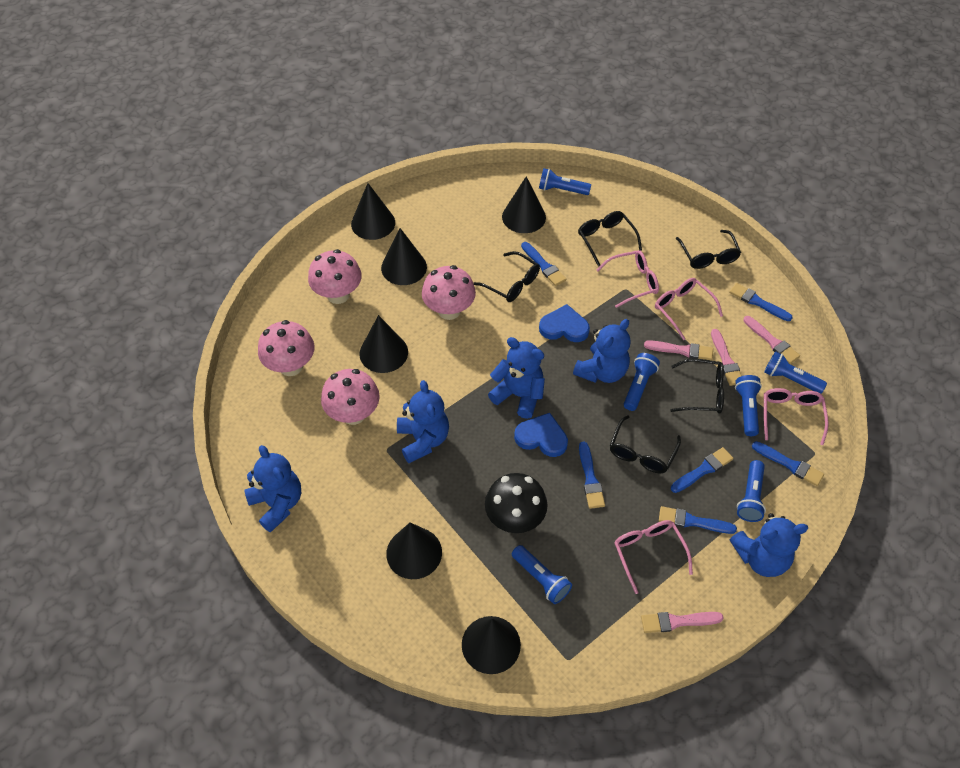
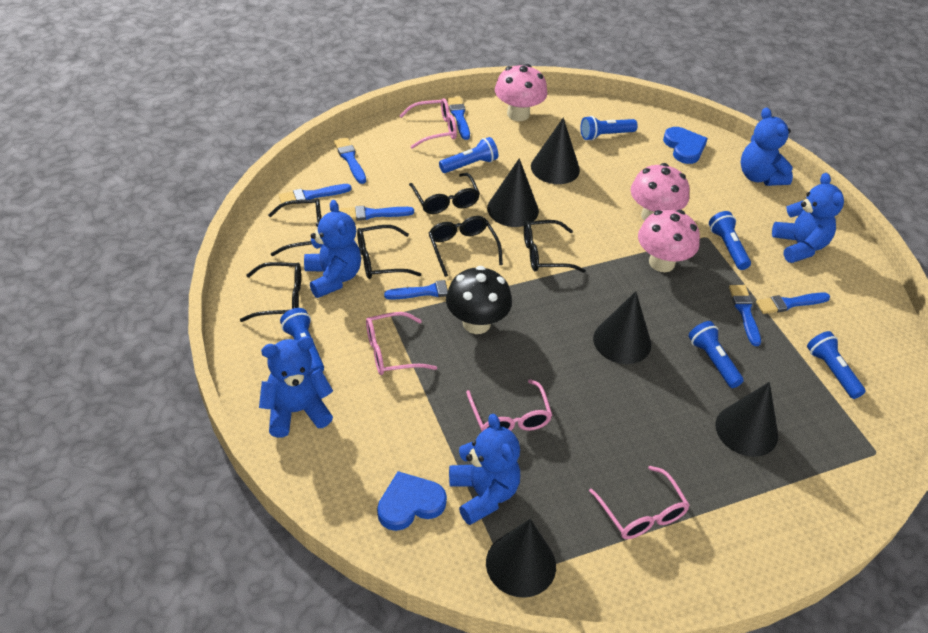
black cone: [351,183,395,240] [359,315,408,373] [381,228,427,285] [386,523,442,579] [462,616,521,674] [502,176,546,233] = 6 -> [486,519,556,598] [487,158,539,227] [531,117,580,184] [593,291,651,364] [715,382,778,457] = 5
black glasses: [473,251,540,302] [578,211,642,266] [610,415,681,473] [670,359,724,413] [676,230,741,269] = 5 -> [240,262,301,322] [268,199,321,256] [357,225,421,279] [409,173,480,214] [429,216,503,277] [524,220,586,273] = 6
blue brush: [521,242,566,286] [579,442,605,509] [659,506,737,534] [671,447,733,493] [729,283,793,321] [752,441,824,486] = 6 -> [278,184,352,205] [334,138,366,184] [340,206,414,221] [384,280,452,300] [447,97,470,140] [729,285,761,346] [756,292,830,314] = 7
pink brush: [641,612,723,633] [644,340,713,361] [711,329,742,386] [743,316,800,364] = 4 -> none = 0
pink mushroom: [258,320,314,376] [308,249,362,304] [321,369,380,425] [422,265,476,320] = 4 -> [495,64,547,121] [631,163,689,221] [638,209,700,272] = 3

